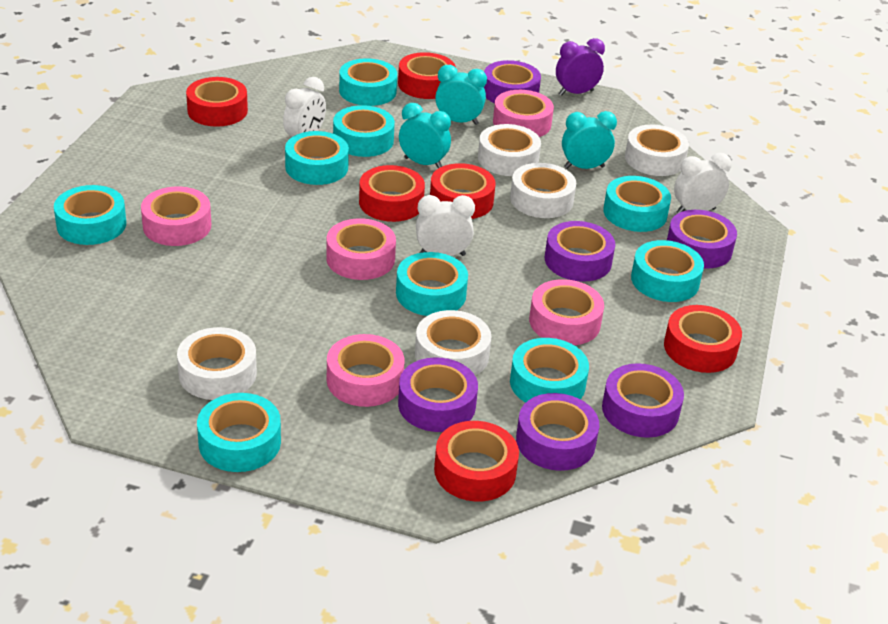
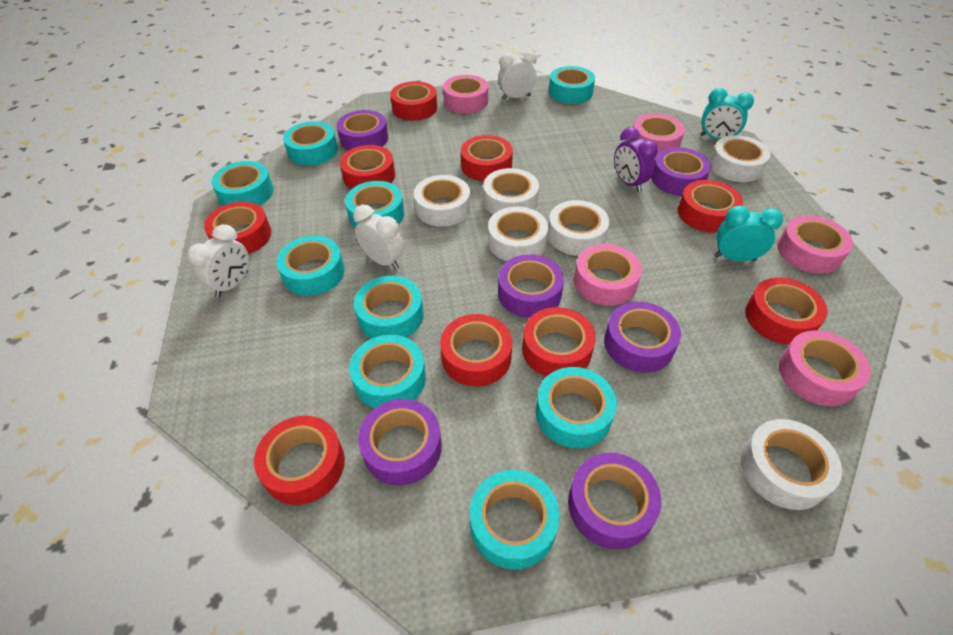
red tape: [186,77,248,127] [359,165,425,222] [398,52,456,99] [430,163,496,219] [434,421,519,501] [664,305,742,373] = 6 -> [204,202,271,254] [254,416,345,505] [340,145,395,189] [390,81,437,121] [440,314,512,387] [461,135,513,181] [522,307,596,377] [678,180,743,233] [745,278,828,345] = 9
turquoise clock: [399,103,451,168] [435,65,487,125] [562,111,617,169] = 3 -> [700,88,754,139] [714,206,783,261] = 2
white tape: [177,327,257,400] [415,310,492,375] [478,124,541,176] [510,163,576,218] [625,125,689,176] = 5 -> [414,175,470,227] [483,168,539,215] [488,207,548,261] [548,200,610,256] [710,135,771,182] [741,419,842,510] = 6

